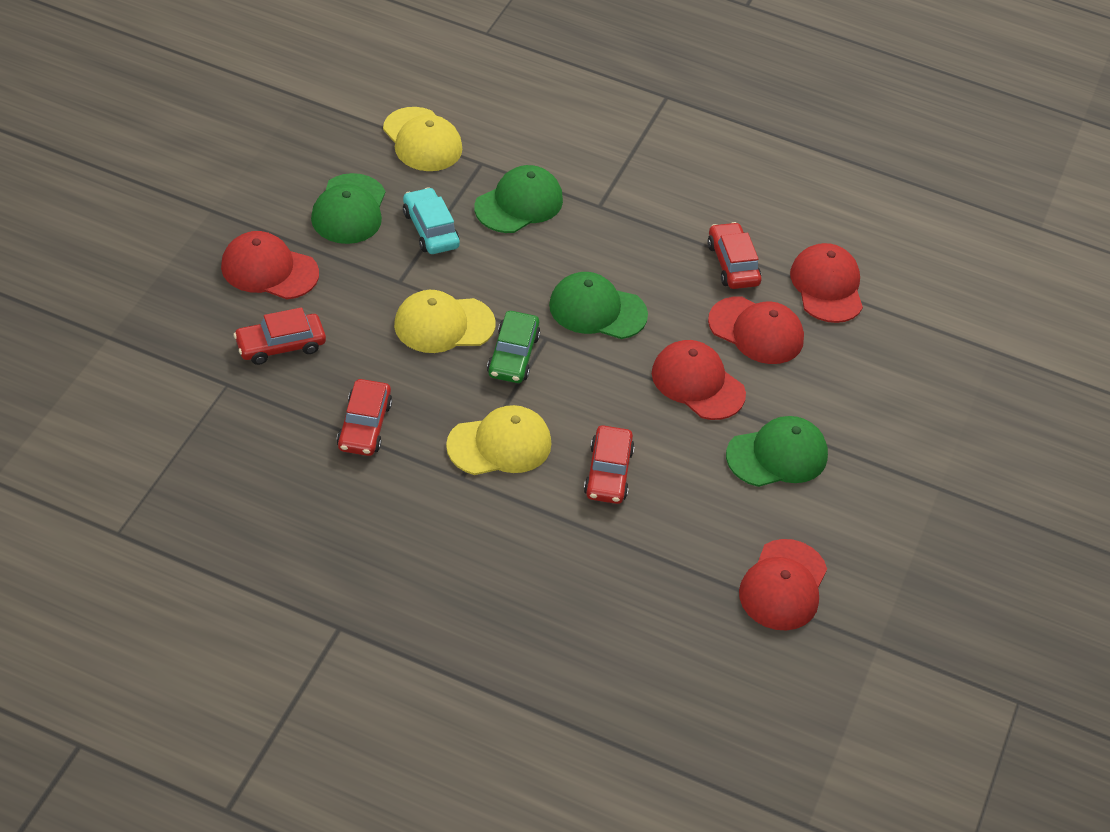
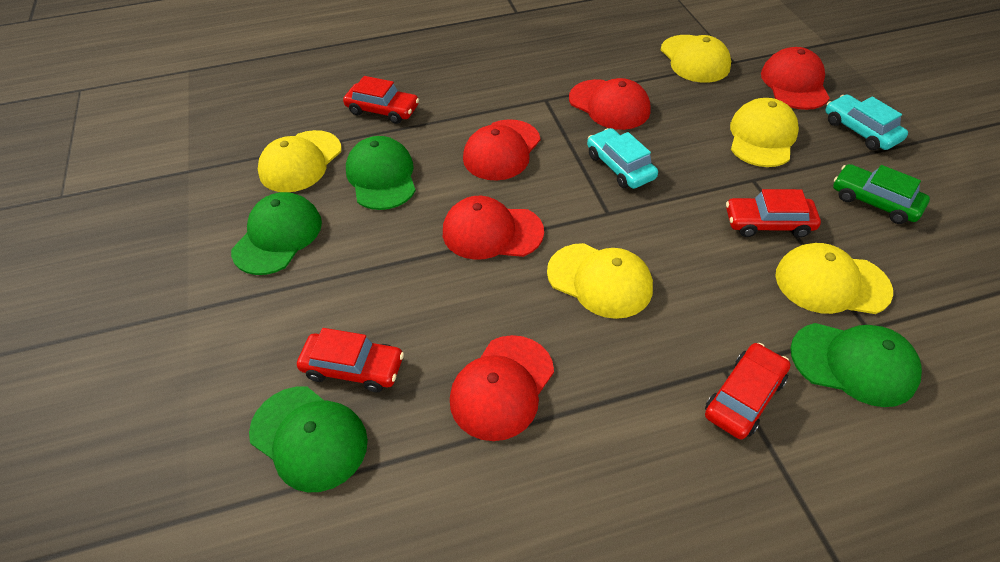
turquoise car: [403,187,460,254] = 1 -> [587,128,658,189] [825,94,908,150] = 2
yellow cap: [383,107,462,171] [394,290,496,353] [446,405,551,475] = 3 -> [258,130,342,192] [547,243,653,319] [661,35,731,83] [730,98,799,167] [775,243,893,314] = 5

